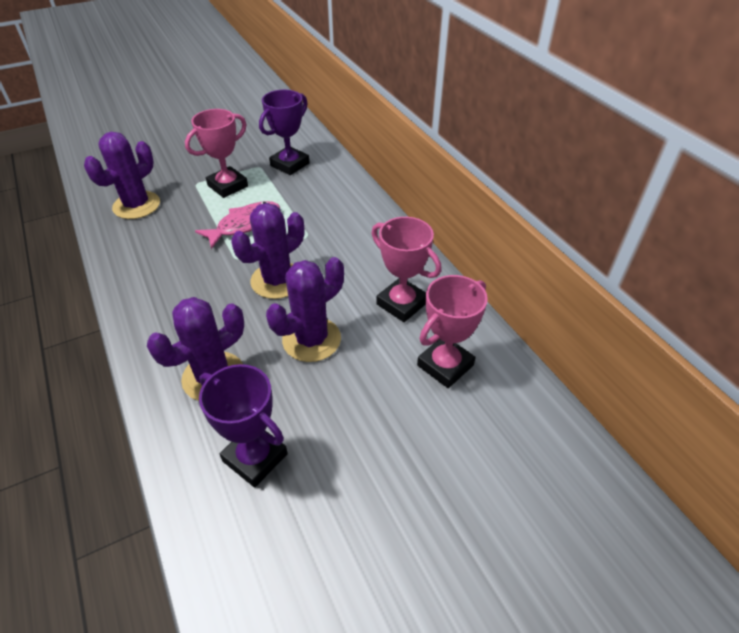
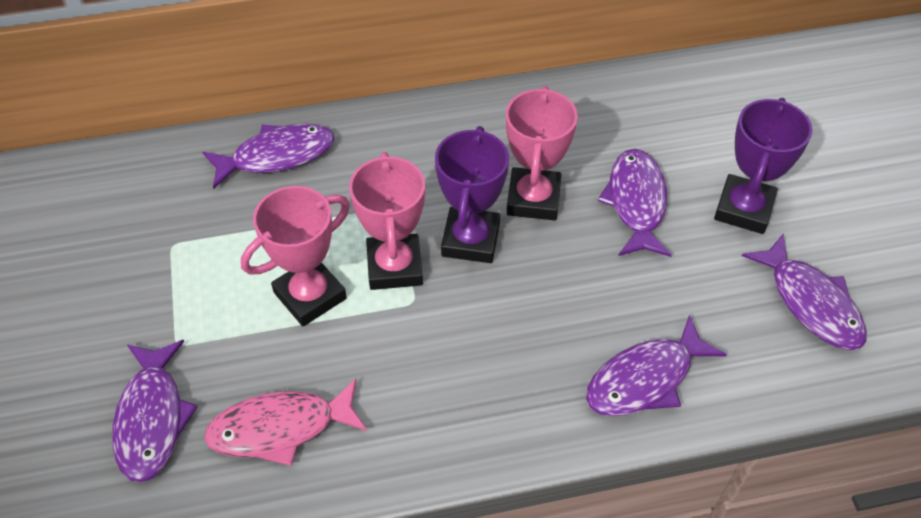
purple cactus: [84,132,160,219] [147,297,244,401] [231,203,305,299] [266,257,344,362] = 4 -> none = 0
purple fish: none = 0 -> [112,340,198,483] [202,124,334,189] [586,315,727,416] [598,149,672,257] [742,234,867,350] = 5

